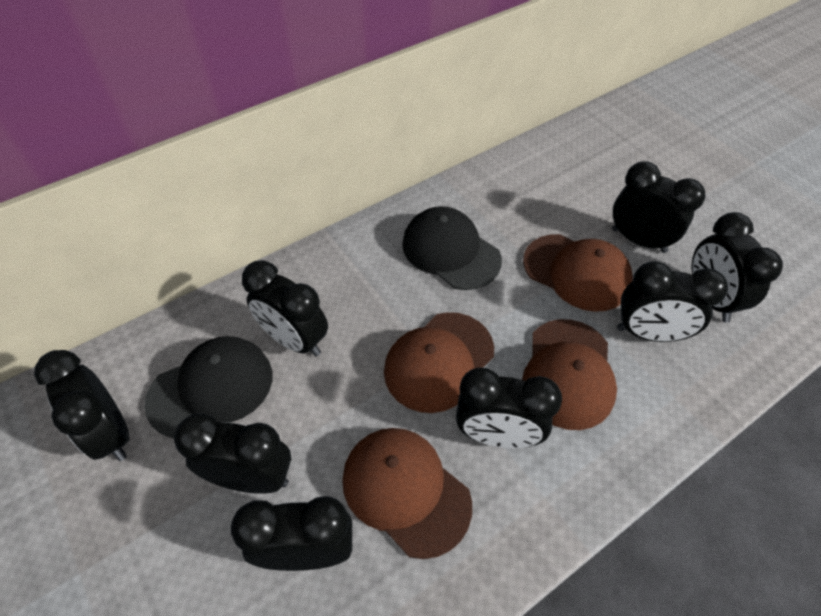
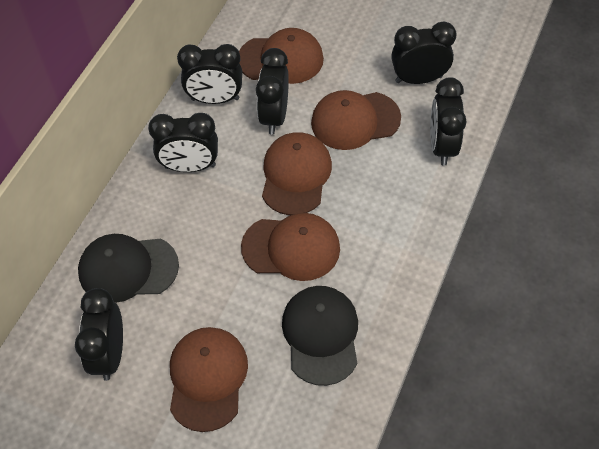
black clock: [34,350,129,461] [174,413,291,494] [231,496,352,571] [242,260,328,356] [456,368,562,448] [612,162,706,253] [617,261,728,342] [692,212,783,322] = 8 -> [75,288,123,381] [148,113,218,172] [177,44,242,104] [256,48,289,135] [391,21,457,84] [430,77,467,166] = 6
brown cap: [342,428,472,559] [384,312,494,413] [522,319,617,430] [523,234,633,312] = 4 -> [170,327,248,432] [239,28,324,84] [241,213,340,281] [262,132,332,215] [311,90,401,150] = 5

